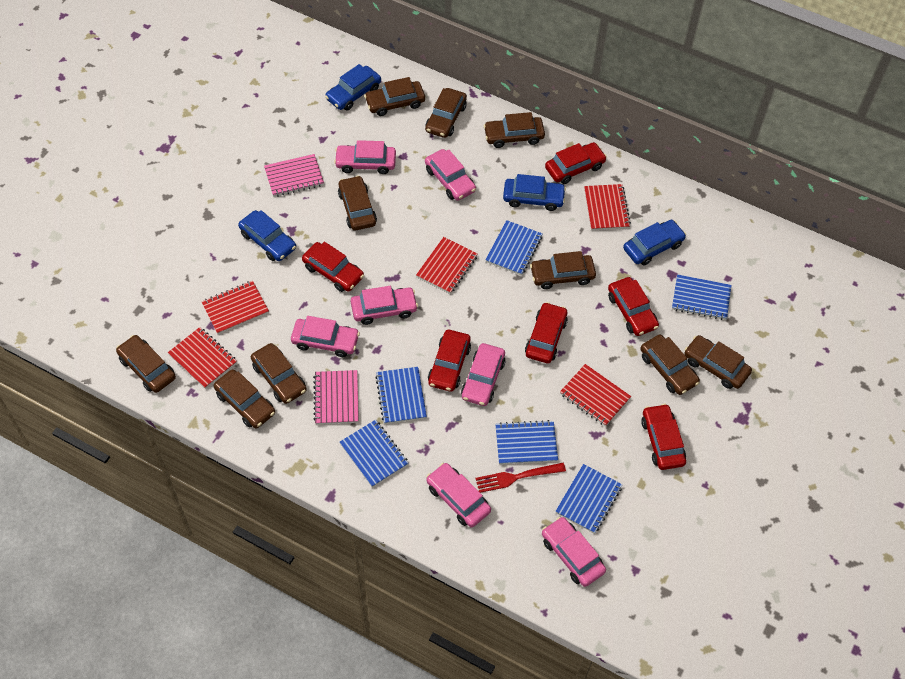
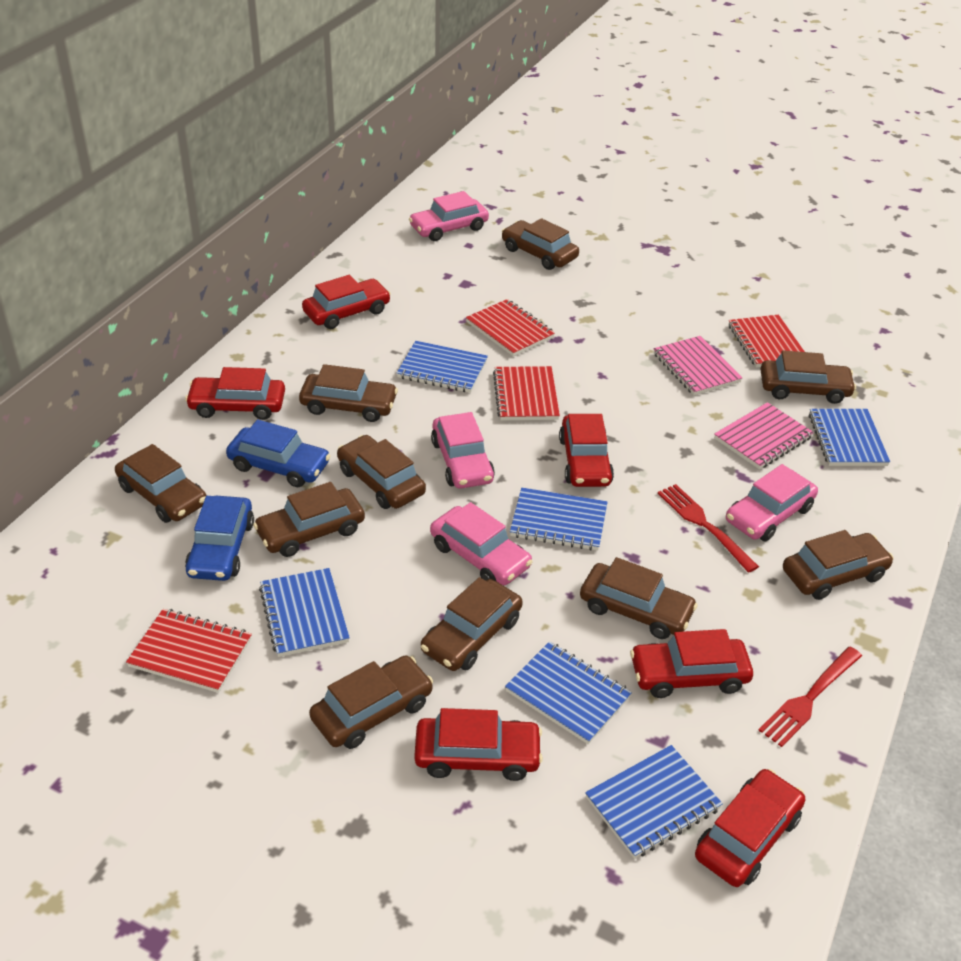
blue car: [238,210,296,261] [325,64,381,110] [503,174,566,211] [623,220,686,266] = 4 -> [185,496,254,581] [226,419,330,487] = 2
pink car: [291,316,360,357] [334,140,396,174] [351,286,418,325] [425,149,476,201] [426,463,491,528] [461,343,506,406] [542,517,606,587] = 7 -> [409,191,489,241] [430,502,533,585] [431,412,495,489] [726,464,818,541] = 4
red fork: [475,463,566,493] = 1 -> [658,484,759,573] [758,647,862,747] = 2
red notebook: [168,327,237,389] [202,281,269,334] [416,237,478,294] [560,364,631,427] [584,184,631,230] = 5 -> [126,609,252,693] [466,299,555,357] [493,366,560,421] [729,315,805,368] = 4

